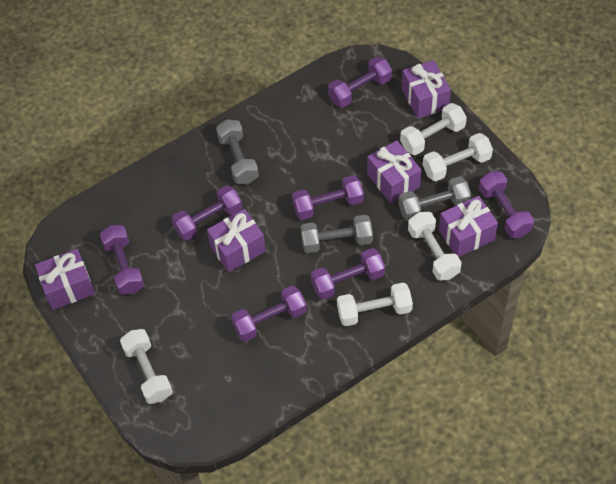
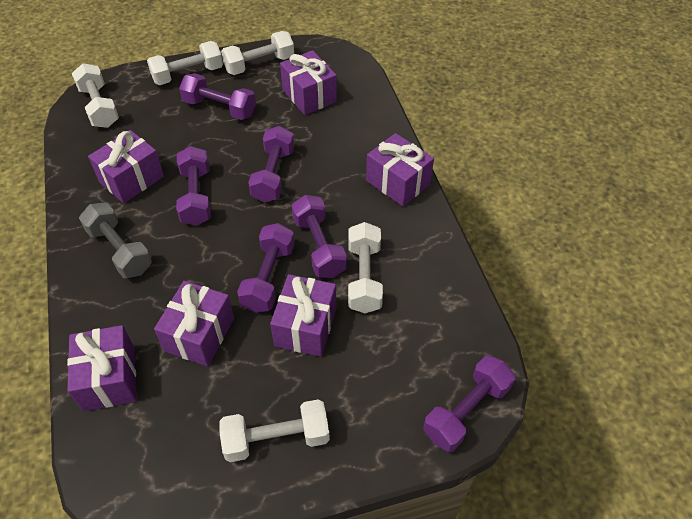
grey dumbbell: [216,119,259,184] [300,215,373,253] [398,176,471,221] = 3 -> [79,203,152,278] = 1
purple dumbbell: [100,225,144,295] [171,185,242,241] [231,286,306,342] [292,175,364,220] [311,248,385,300] [328,57,392,108] [479,171,534,238] = 7 -> [176,146,211,226] [179,73,256,120] [237,223,295,313] [248,126,294,203] [292,195,347,278] [423,355,515,452] = 6
purple gift: [35,249,95,310] [207,209,266,272] [367,140,421,203] [402,60,451,119] [439,196,498,257] = 5 -> [67,325,136,411] [88,130,164,203] [154,281,234,366] [270,274,336,357] [280,50,337,115] [366,133,434,206] = 6

